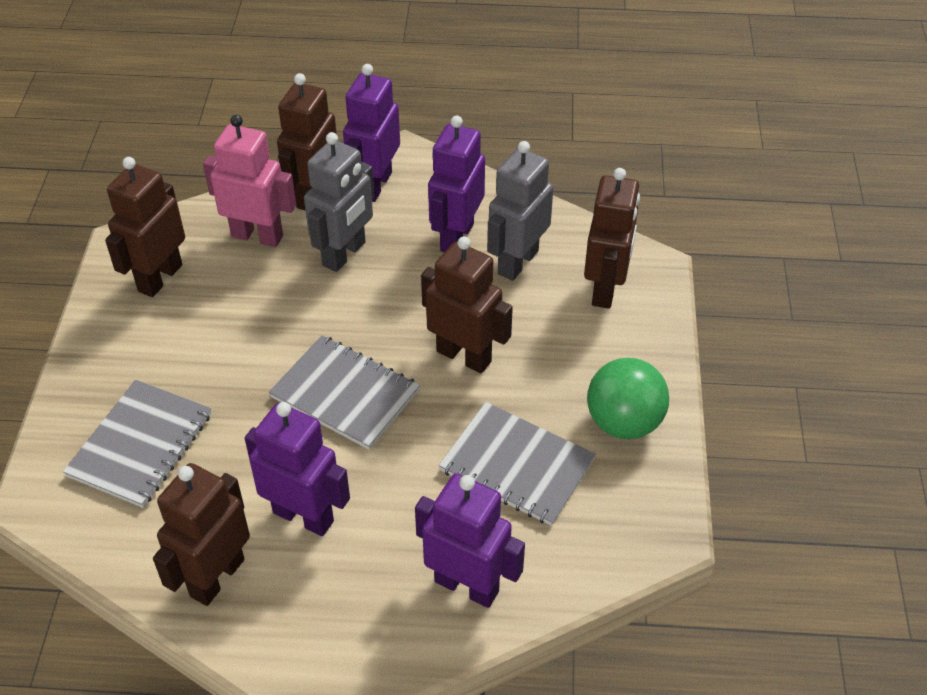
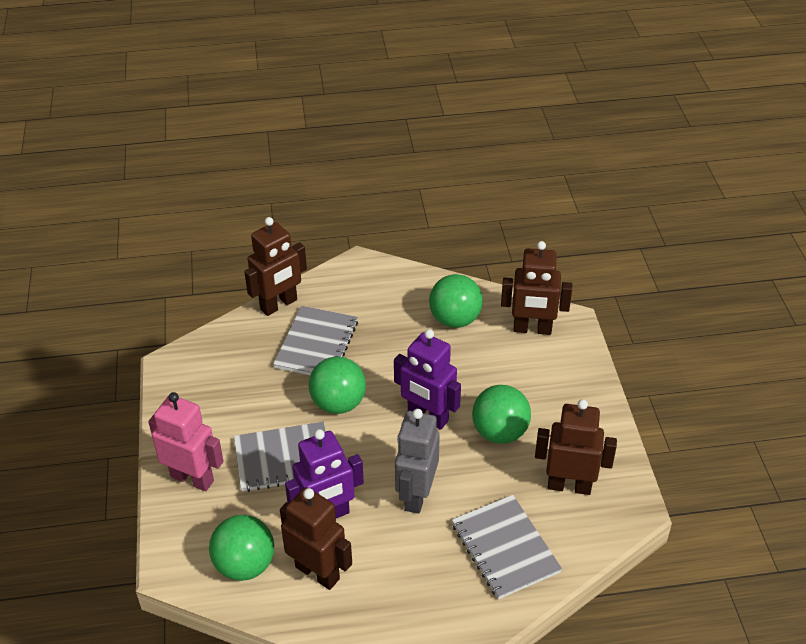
brown robot: [105,157,185,297] [153,463,250,606] [277,73,337,210] [421,236,513,373] [584,168,640,309] = 5 -> [244,217,307,316] [280,487,352,590] [501,241,572,335] [535,399,617,495] = 4
green ball: [587,358,669,439] = 1 -> [209,515,274,581] [309,356,366,414] [429,274,483,328] [472,385,531,444] = 4
grey robot: [304,132,375,272] [487,141,553,281] = 2 -> [395,409,440,514] = 1
purple robot: [245,402,350,536] [343,64,400,202] [415,473,525,608] [428,116,485,252] = 4 -> [285,429,364,518] [394,329,461,430] = 2

